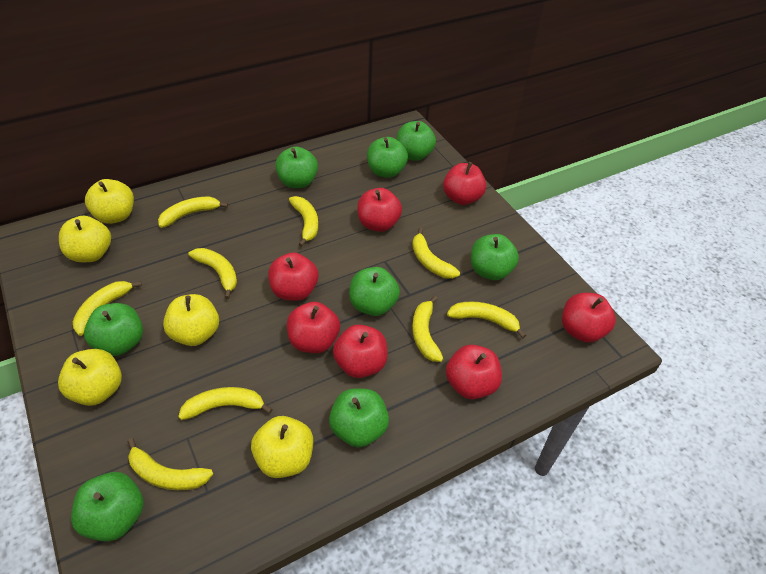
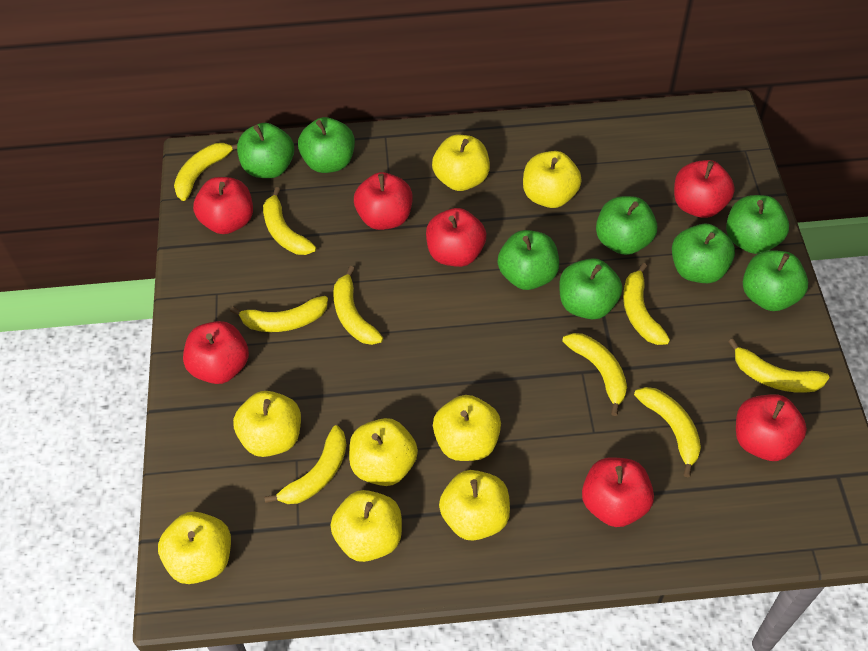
yellow apple: [58,349,122,406] [59,216,111,262] [85,179,134,224] [163,294,219,346] [251,416,313,478] = 5 -> [158,512,231,584] [233,391,301,457] [331,490,402,562] [349,418,418,486] [432,135,490,191] [433,395,501,461] [439,470,510,541] [523,151,582,208] = 8

